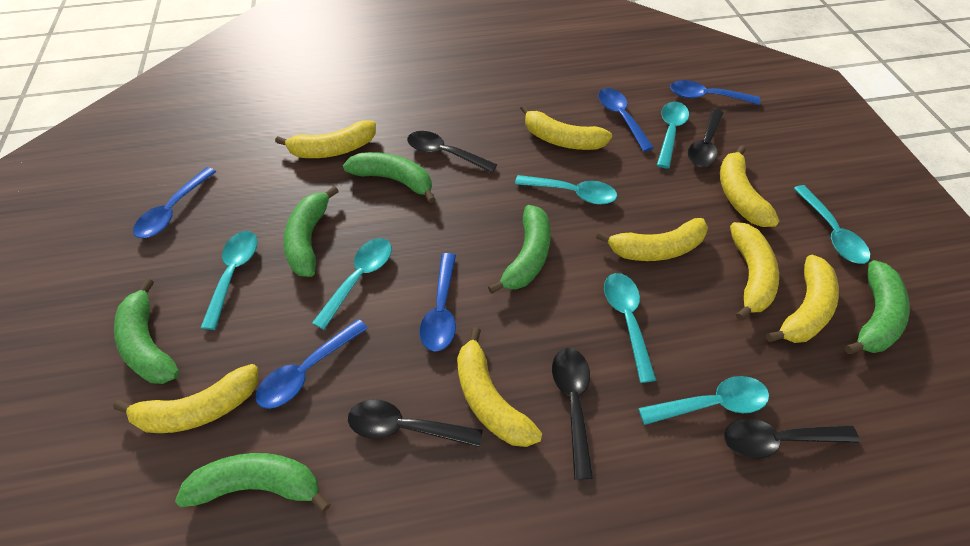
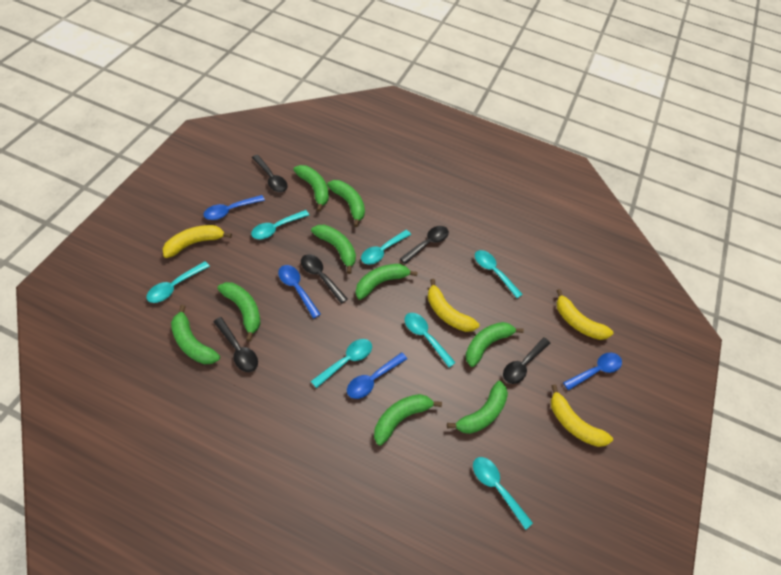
blue spoon: [133,167,216,238] [256,319,368,409] [420,253,456,352] [598,88,654,152] [670,80,760,105] = 5 -> [203,195,265,220] [278,265,321,318] [347,352,407,399] [563,353,622,390] = 4
green banana: [114,279,179,384] [175,453,330,513] [284,186,339,277] [343,152,435,203] [488,205,551,294] [845,260,910,354] = 6 -> [171,305,220,364] [217,282,260,342] [293,165,329,212] [311,225,356,274] [327,180,365,227] [356,264,418,300] [374,394,442,446] [447,381,508,434] [465,322,524,367] = 9
yellow banana: [113,364,259,433] [275,120,376,158] [457,327,542,447] [520,105,612,150] [596,218,708,261] [720,145,780,227] [730,222,779,321] [766,255,839,343] = 8 -> [163,225,232,258] [428,279,479,332] [551,385,613,447] [556,289,613,340] = 4

